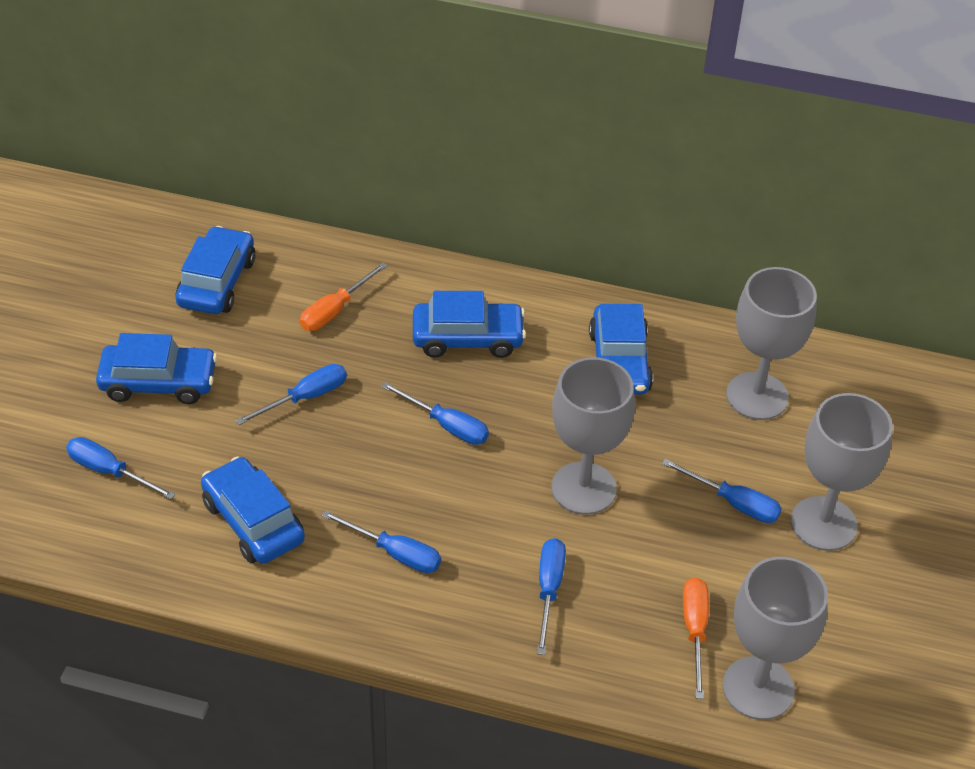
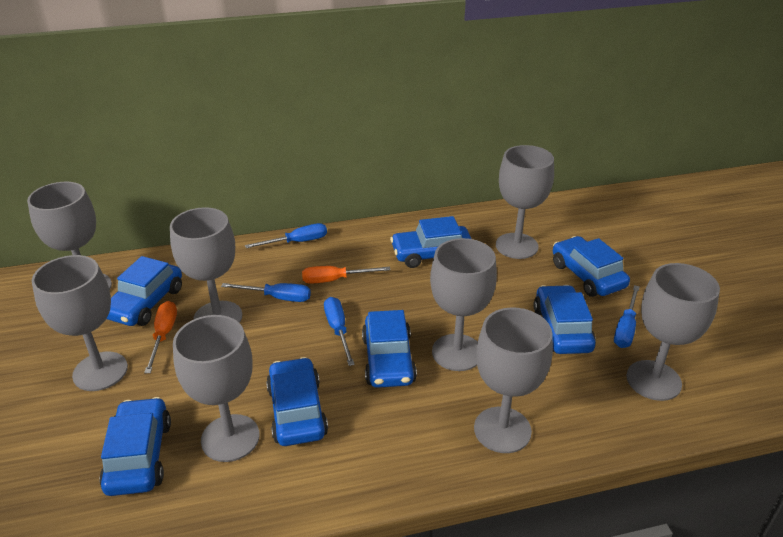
blue car: [96,333,217,404] [176,226,256,314] [201,457,305,564] [413,291,526,358] [589,304,653,395] = 5 -> [99,397,171,496] [107,256,182,326] [266,357,328,446] [362,310,417,388] [390,216,471,268] [534,285,596,354] [553,236,630,297] = 7
blue screwdriver: [66,437,176,499] [235,364,347,425] [321,510,441,573] [381,382,489,445] [537,538,566,655] [662,459,782,523] = 6 -> [221,283,311,302] [245,223,327,248] [324,297,355,366] [614,285,640,348] = 4
grey goblet: [551,357,635,515] [723,557,828,720] [726,267,817,420] [791,393,893,551] = 4 -> [27,182,112,290] [32,255,128,391] [170,207,242,323] [173,315,259,462] [430,238,497,371] [474,308,553,453] [496,145,554,259] [626,263,720,401] = 8

